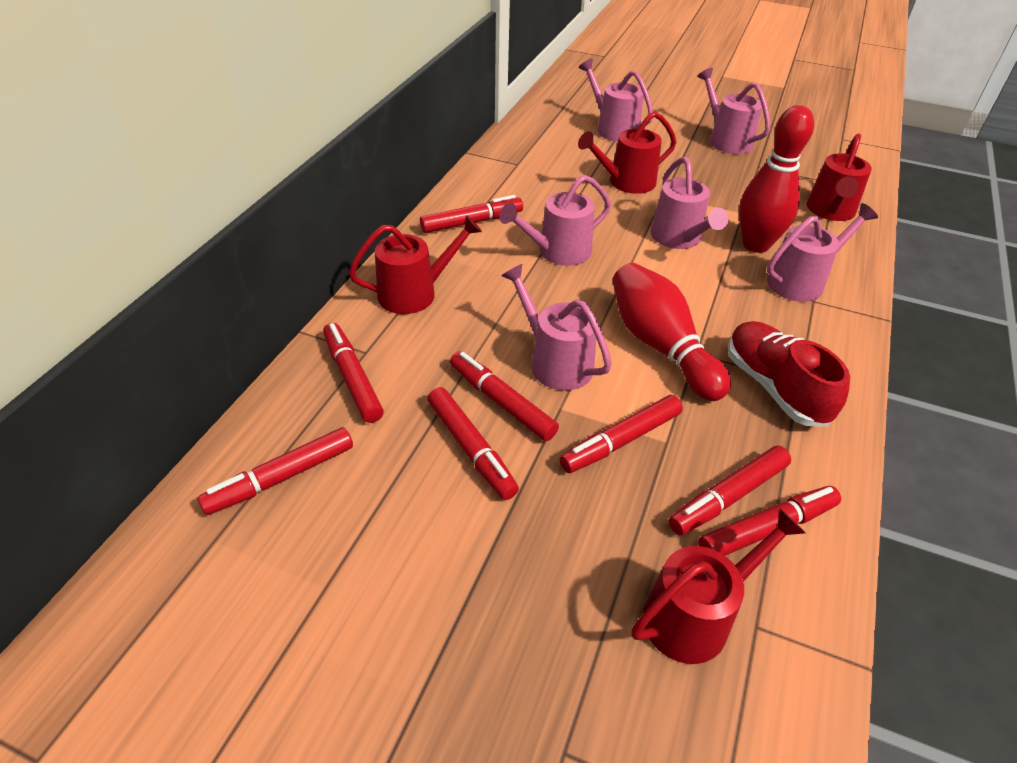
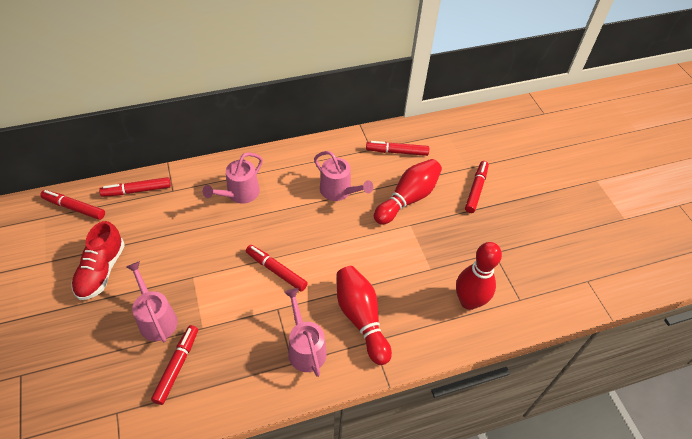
pink watering can: [499,175,611,266] [501,264,612,391] [578,58,653,142] [651,157,729,249] [697,68,770,154] [767,203,878,302] = 6 -> [126,261,178,342] [203,152,263,204] [284,288,327,377] [314,151,373,201] = 4
red bowling pin: [613,263,731,401] [739,105,814,253] = 2 -> [337,266,392,365] [374,159,442,225] [456,242,502,310] = 3
red marker: [197,427,353,515] [323,323,384,423] [420,195,523,233] [427,387,519,500] [450,352,559,441] [560,395,683,473] [669,446,791,535] [698,486,841,556] = 8 -> [40,190,105,220] [99,177,171,197] [151,325,198,405] [246,245,308,291] [366,141,429,156] [465,161,489,213] = 6
red watering can: [349,215,482,314] [578,112,676,194] [632,508,806,664] [807,134,872,221] = 4 -> none = 0

